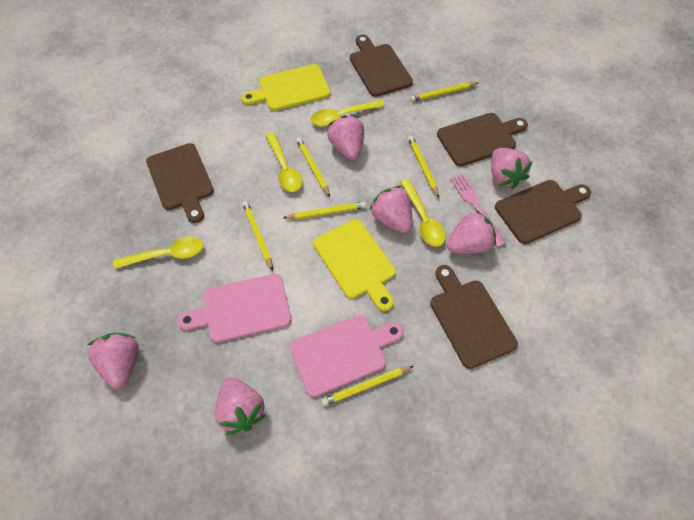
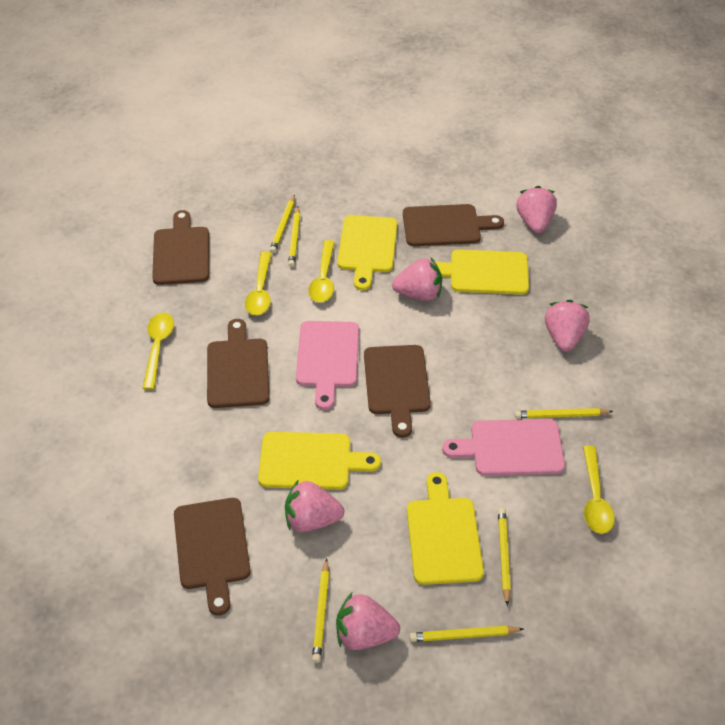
pink fork: [450,174,506,247] = 1 -> none = 0
pink strawberry: [87,333,139,389] [215,377,266,435] [327,115,364,160] [370,186,413,233] [447,210,496,254] [491,148,533,189] = 6 -> [285,479,344,532] [336,593,400,650] [392,258,442,301] [516,186,557,233] [545,300,590,352] = 5
yellow cutting board: [241,64,331,111] [313,219,395,311] = 2 -> [258,432,381,490] [337,215,398,290] [407,472,484,585] [435,249,529,295] = 4

